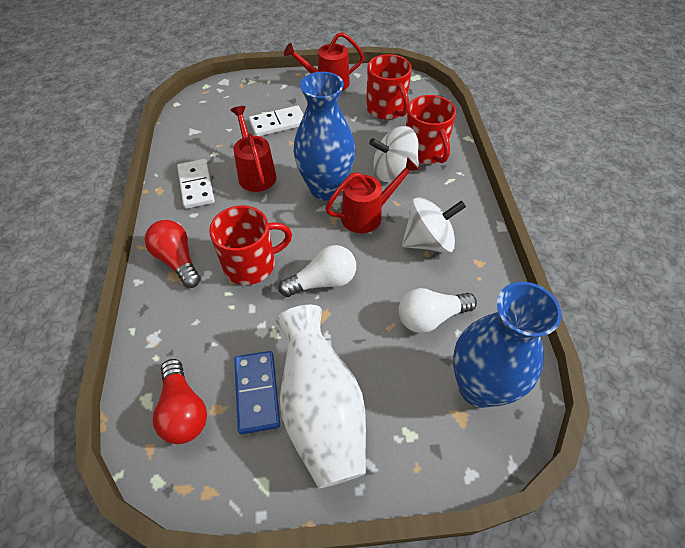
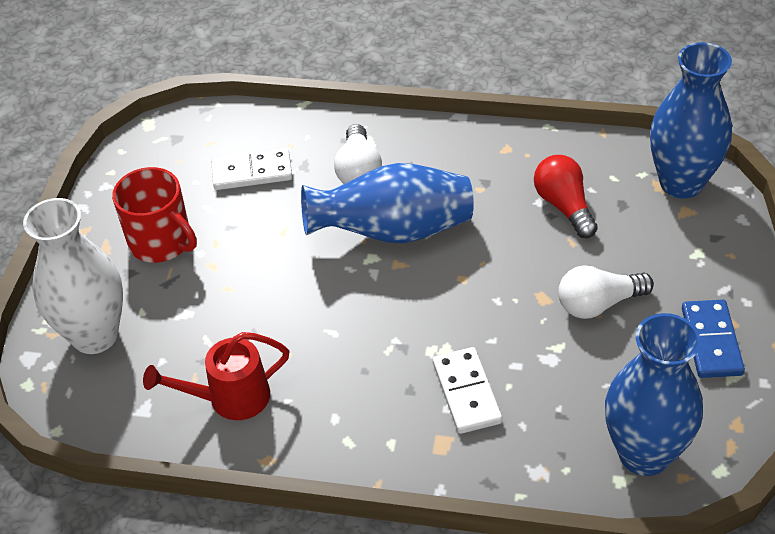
blue vase: [294,72,355,201] [453,282,562,408] = 2 -> [301,163,474,243] [605,313,703,476] [650,42,732,198] = 3
red light bulb: [145,220,201,288] [153,359,207,444] = 2 -> [534,155,598,238] = 1
red mug: [209,206,292,285] [366,54,412,120] [406,95,456,164] = 3 -> [112,167,197,263] = 1
red watering can: [231,106,277,192] [284,32,364,91] [325,157,419,233] = 3 -> [143,332,289,420] = 1
white spinning top: [369,126,419,182] [402,197,466,253] = 2 -> none = 0

